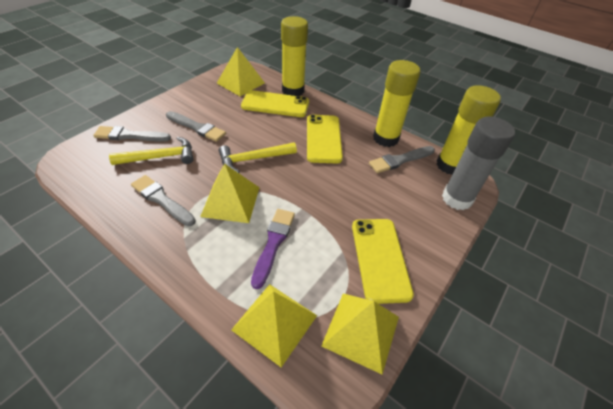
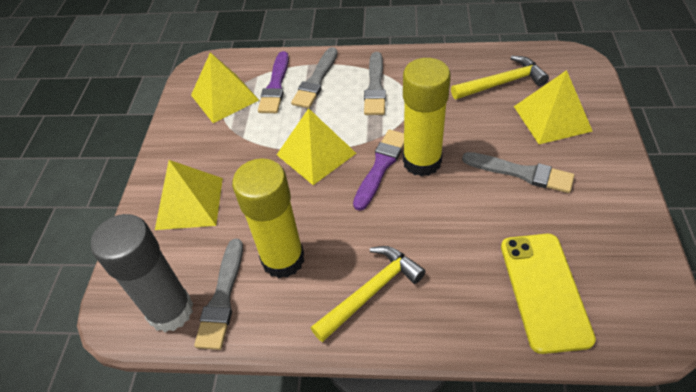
purple brush: [251,209,295,289] = 1 -> [258,51,289,113] [353,129,404,211] = 2
yellow glue stick: [281,16,308,96] [373,60,420,147] [436,85,501,175] = 3 -> [232,159,304,278] [403,58,451,177] = 2
yellow phone: [241,90,309,117] [307,114,343,163] [352,219,414,304] = 3 -> [501,234,596,354] = 1

